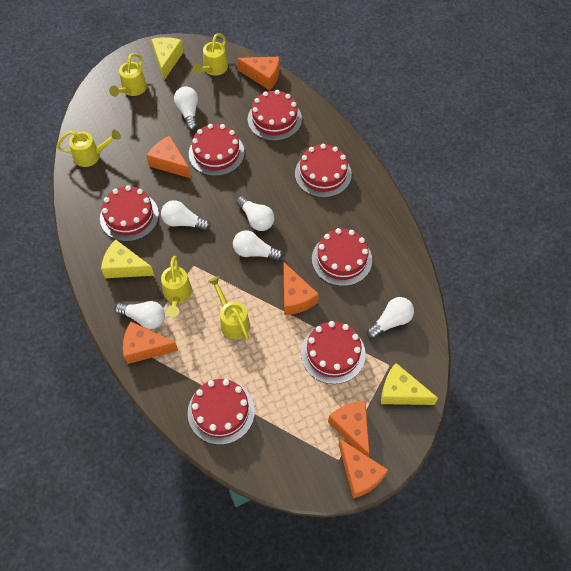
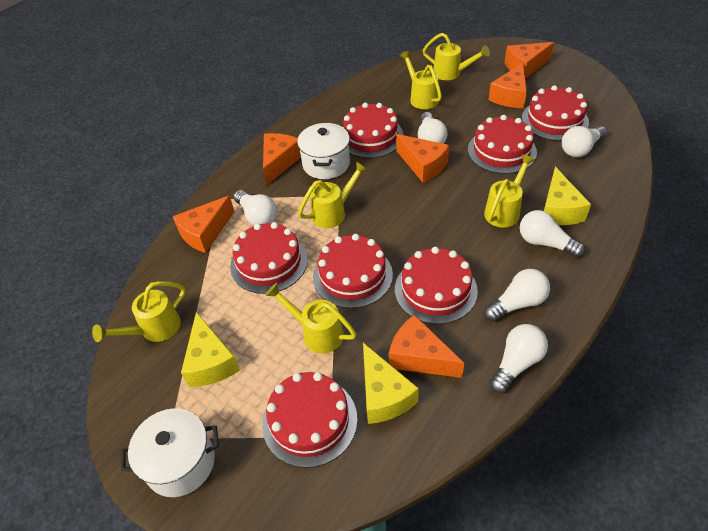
white pot: none = 0 -> [121,408,219,497] [297,123,350,179] = 2
yellow watering can: [56,130,121,167] [109,53,147,97] [161,256,192,317] [193,33,228,76] [208,276,250,341] = 5 -> [92,281,186,342] [265,283,357,354] [298,161,368,228] [399,50,442,109] [423,33,490,80] [484,154,535,228] = 6

